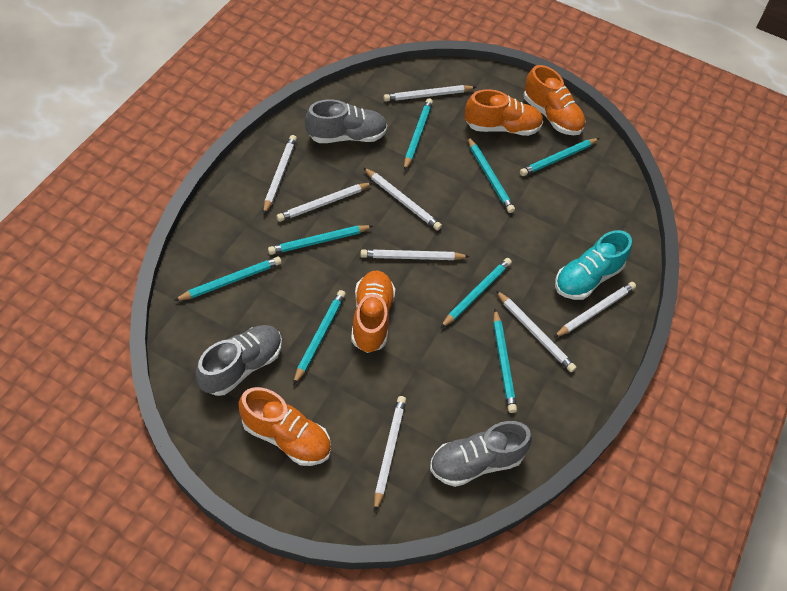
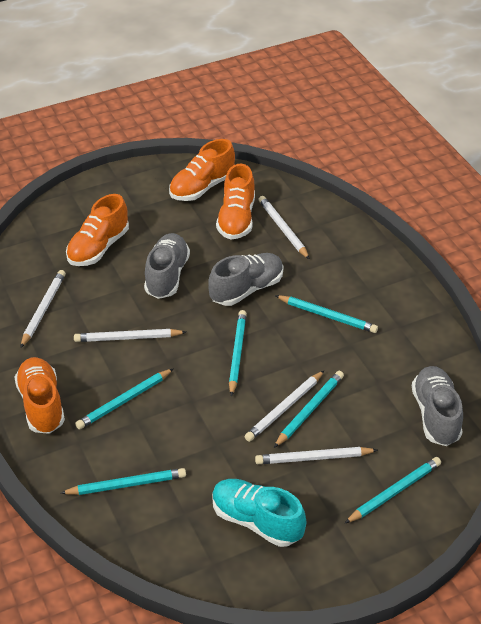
turquoise pencil: [174,256,282,301] [268,225,373,255] [293,290,346,385] [404,98,433,171] [440,258,512,328] [468,137,515,213] [493,309,517,413] [520,138,599,176] = 8 -> [60,468,186,495] [75,368,174,429] [229,310,247,397] [274,371,344,448] [275,295,378,333] [344,457,441,524] = 6
white pencil: [263,135,297,214] [276,183,372,222] [360,249,470,260] [363,167,442,230] [374,396,406,512] [383,85,476,101] [496,290,577,372] [553,282,636,338] = 8 -> [20,270,66,348] [74,329,186,342] [244,371,324,442] [255,447,378,464] [259,196,310,259] = 5

